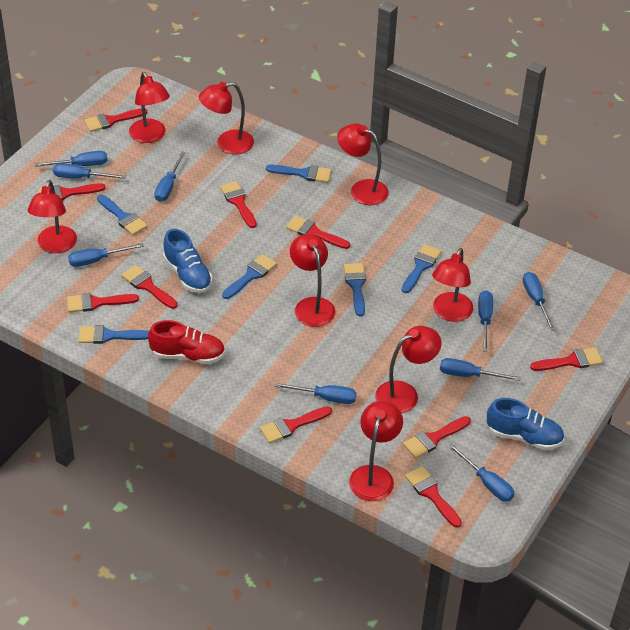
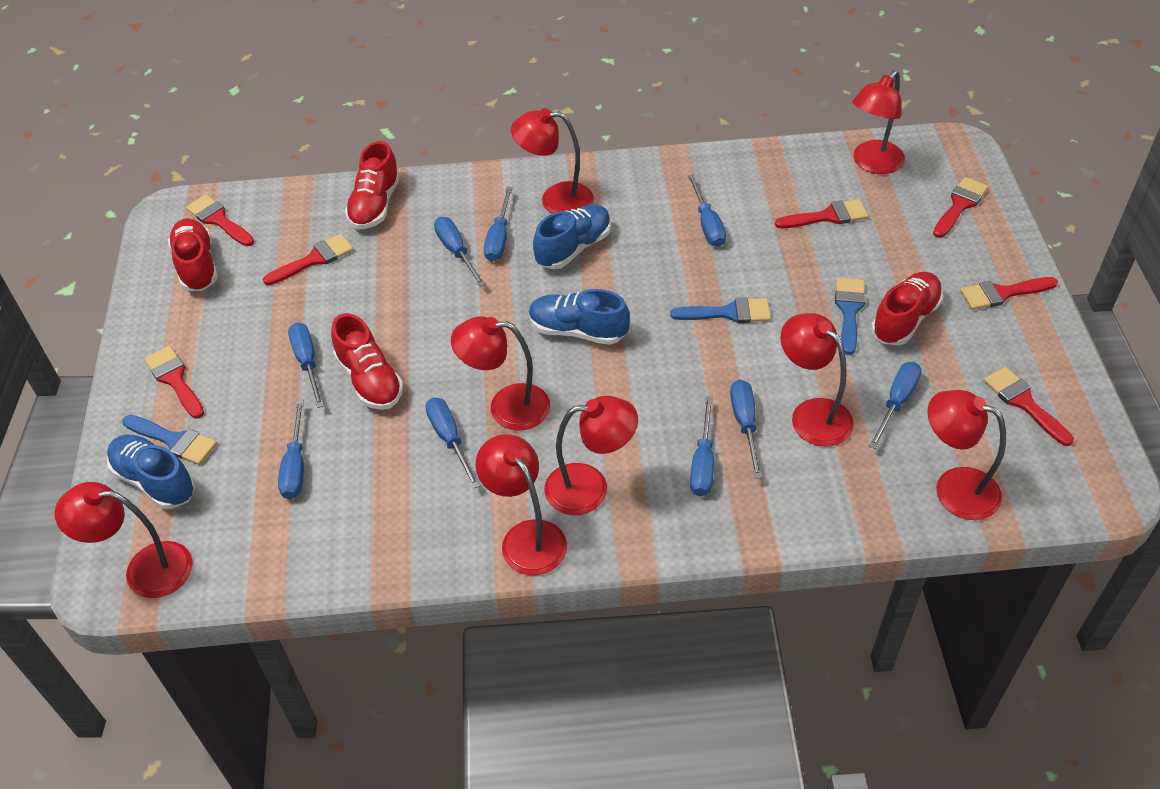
blue brush: [79,325,149,344] [97,194,147,235] [222,254,277,299] [266,165,331,183] [344,263,366,317] [402,244,441,293] = 6 -> [122,415,217,465] [671,298,771,323] [835,278,865,355] = 3
blue shoe: [163,229,213,293] [487,398,564,450] = 2 -> [107,434,195,509] [529,289,630,345] [533,204,611,269] = 3
red brush: [38,183,105,201] [67,293,139,312] [84,108,147,132] [121,265,177,309] [220,181,257,228] [260,406,332,443] [286,216,350,249] [403,416,471,458] [405,466,462,528] [530,347,603,371] = 10 -> [144,346,204,419] [186,194,254,246] [263,234,354,285] [775,199,869,228] [933,177,988,238] [960,277,1058,310] [984,367,1074,446] = 7
red shoe: [148,320,225,364] = 1 -> [168,218,218,291] [331,313,404,410] [345,141,400,230] [871,272,943,345] = 4

